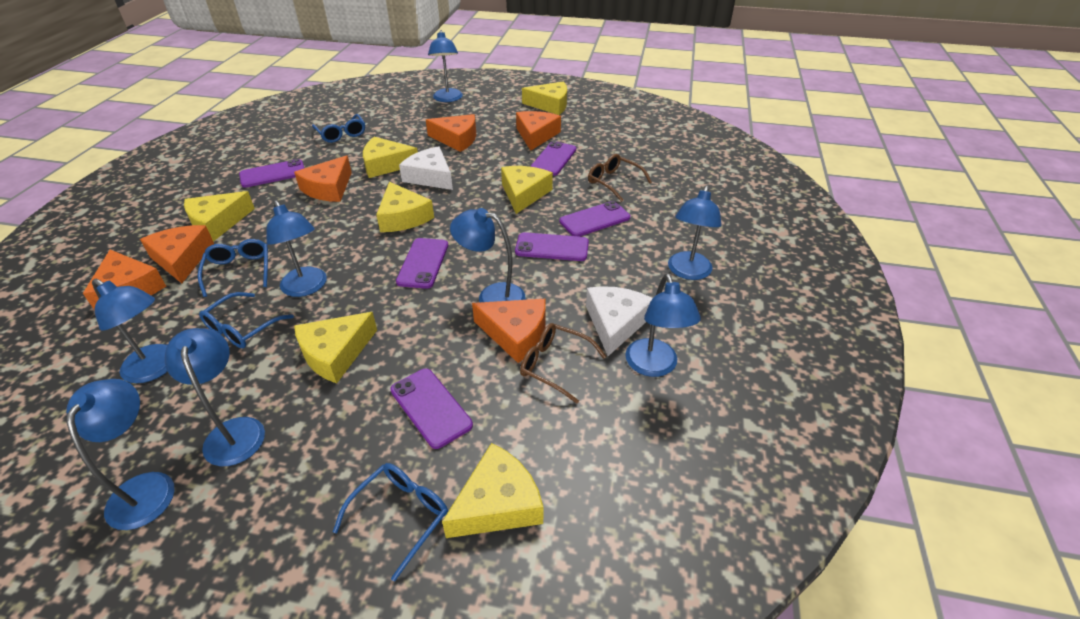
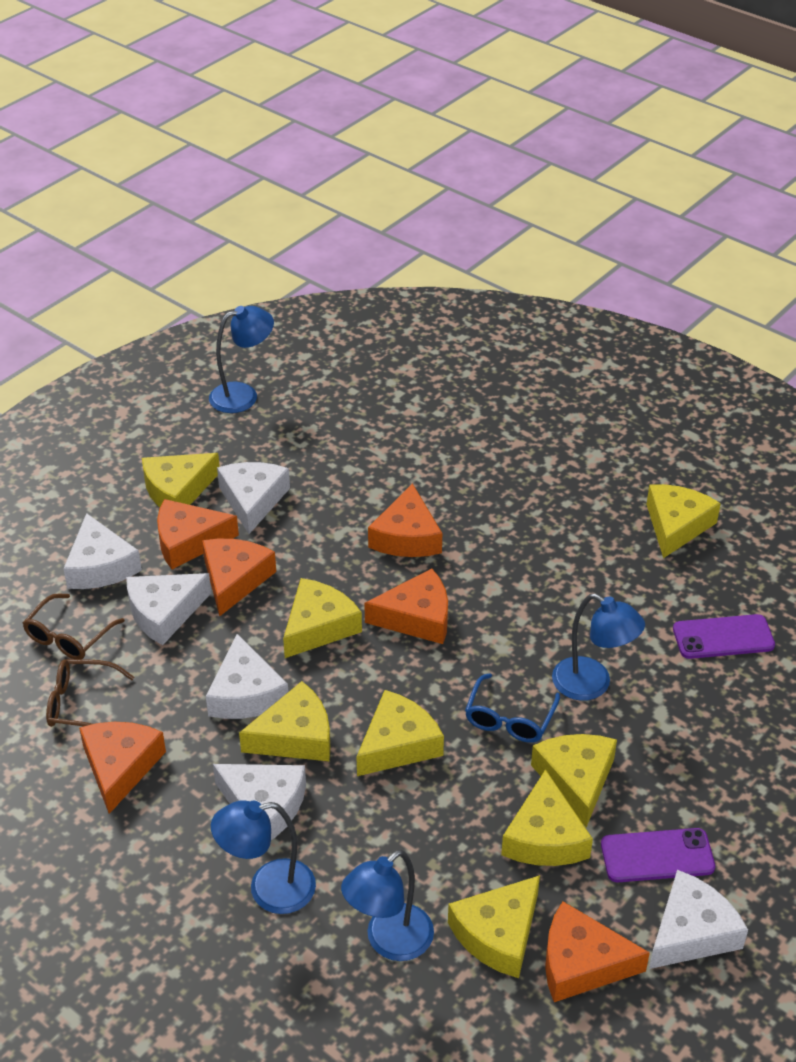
blue glasses: [198,239,268,297] [199,292,294,348] [312,114,365,143] [333,463,448,581] = 4 -> [465,673,560,743] = 1
blue lamp: [66,379,175,530] [92,279,168,383] [165,328,265,466] [266,200,327,297] [428,30,463,102] [450,208,526,302] [625,274,701,377] [668,185,722,280] = 8 -> [209,306,274,413] [211,800,316,914] [341,850,434,961] [552,593,645,701] = 4
purple phone: [239,159,304,188] [390,368,473,449] [396,238,448,289] [515,232,589,261] [530,141,576,176] [559,201,630,237] = 6 -> [601,828,715,882] [673,614,775,659] = 2
white cheese: [399,146,453,190] [586,286,653,356] = 2 -> [63,513,142,589] [126,573,211,645] [206,634,288,719] [213,764,306,840] [217,462,290,534] [649,870,748,969] = 6
yellow cheese: [184,191,255,241] [294,312,377,383] [363,137,418,178] [376,182,434,232] [442,443,543,538] [501,166,553,214] [522,81,567,115] = 7 -> [142,453,220,507] [239,681,331,761] [283,578,362,658] [357,690,444,776] [448,875,540,978] [501,769,593,866] [531,734,617,827] [646,484,721,558] = 8

